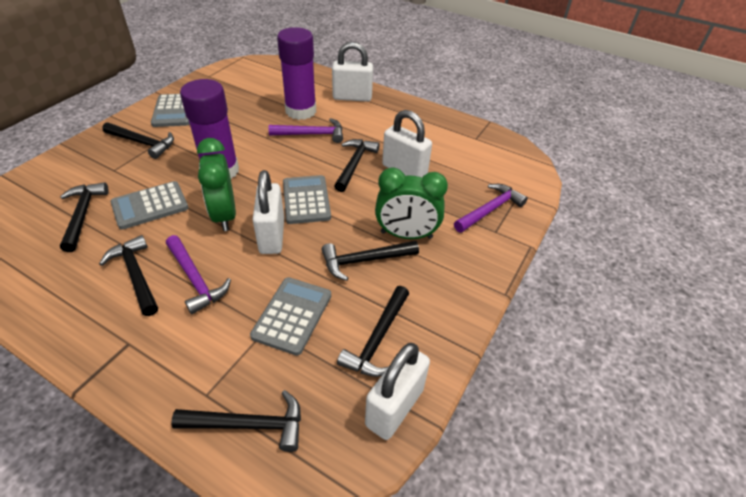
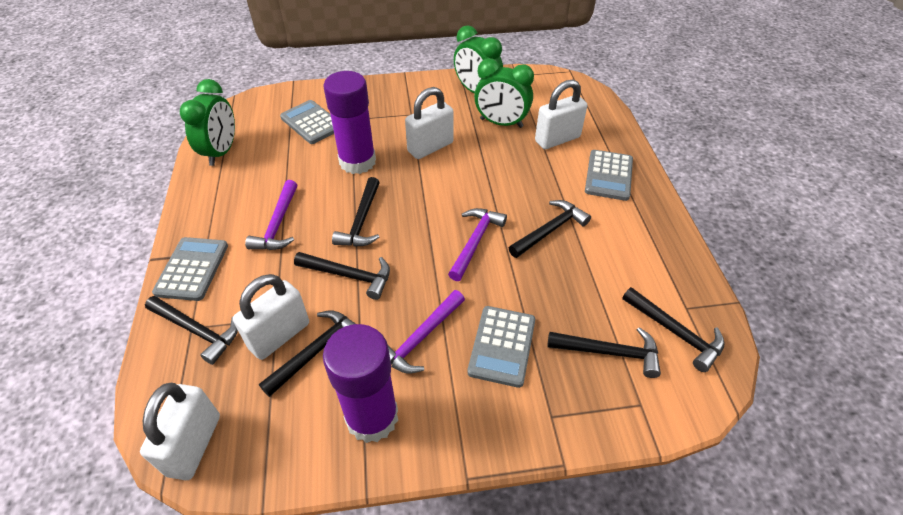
green clock: [197,138,236,231] [375,167,448,239] = 2 -> [180,79,235,166] [454,25,503,93] [474,58,534,128] = 3

